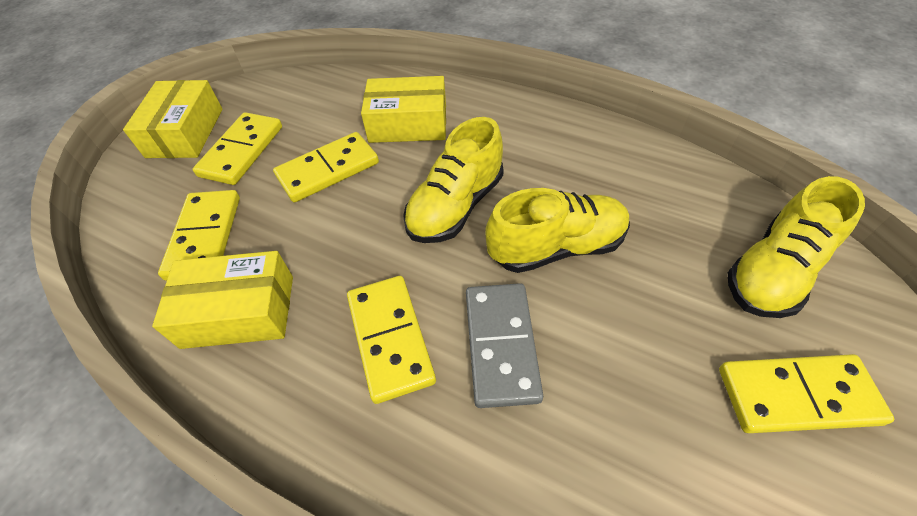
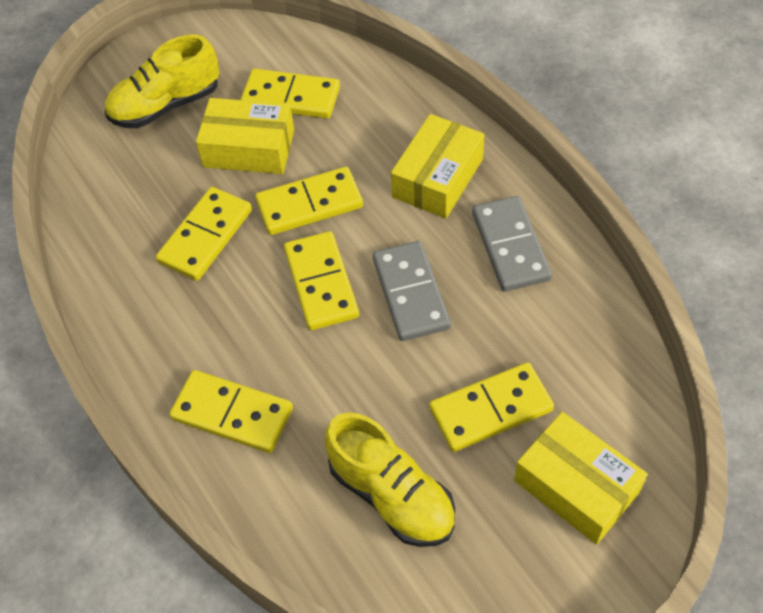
grey domino: [466,283,543,408] = 1 -> [373,241,451,341] [472,196,552,291] = 2
yellow domino: [158,190,240,281] [193,112,282,185] [273,132,379,203] [347,276,436,404] [719,354,894,433] = 5 -> [156,187,252,281] [169,370,293,453] [241,69,340,119] [255,167,363,235] [284,231,359,330] [429,362,554,452] = 6
yellow shoe: [403,117,504,243] [485,188,630,273] [728,176,865,318] = 3 -> [105,35,219,128] [324,412,455,547] = 2

